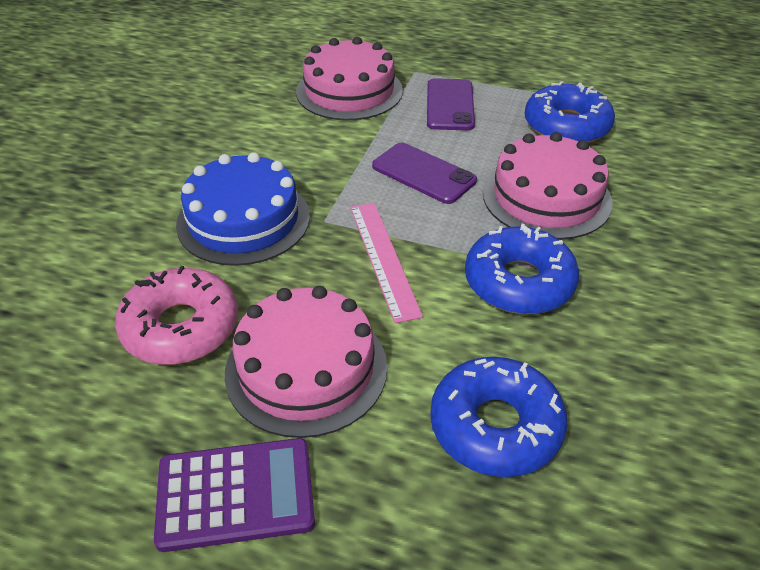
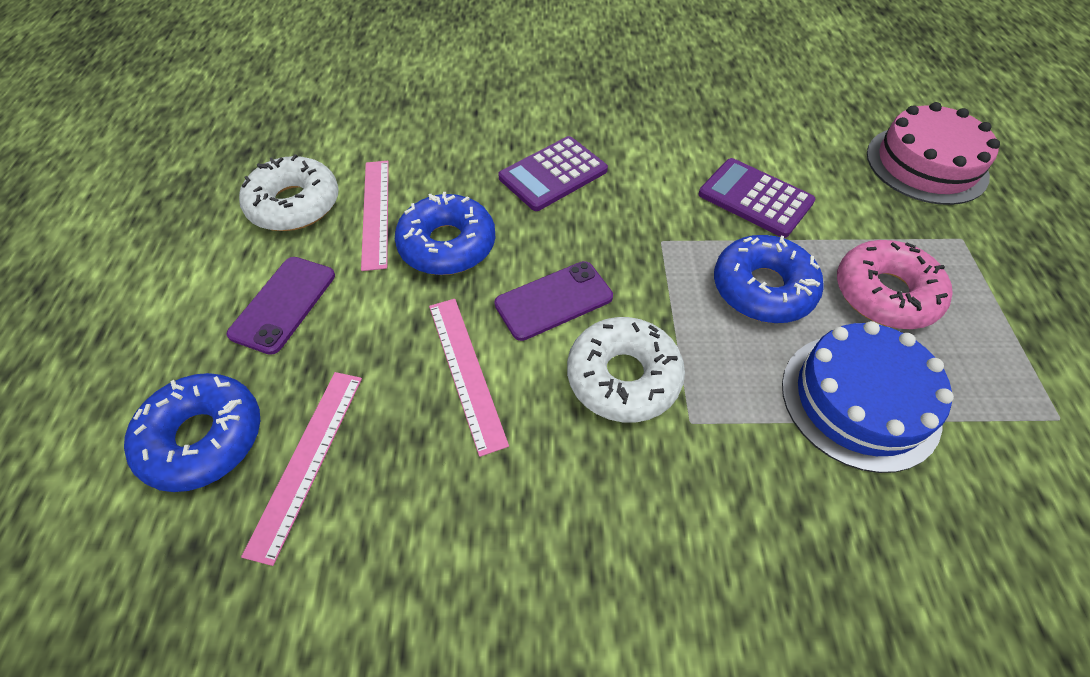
pink cake: [225,286,387,438] [296,37,403,120] [483,132,612,240] = 3 -> [867,102,1000,205] = 1
pink ruler: [350,203,423,323] = 1 -> [241,372,362,566] [361,161,389,271] [429,299,509,457] = 3
purple calculator: [154,438,315,552] = 1 -> [498,136,608,211] [699,158,815,238] = 2
white donut: none = 0 -> [239,154,339,231] [567,317,685,423] = 2

